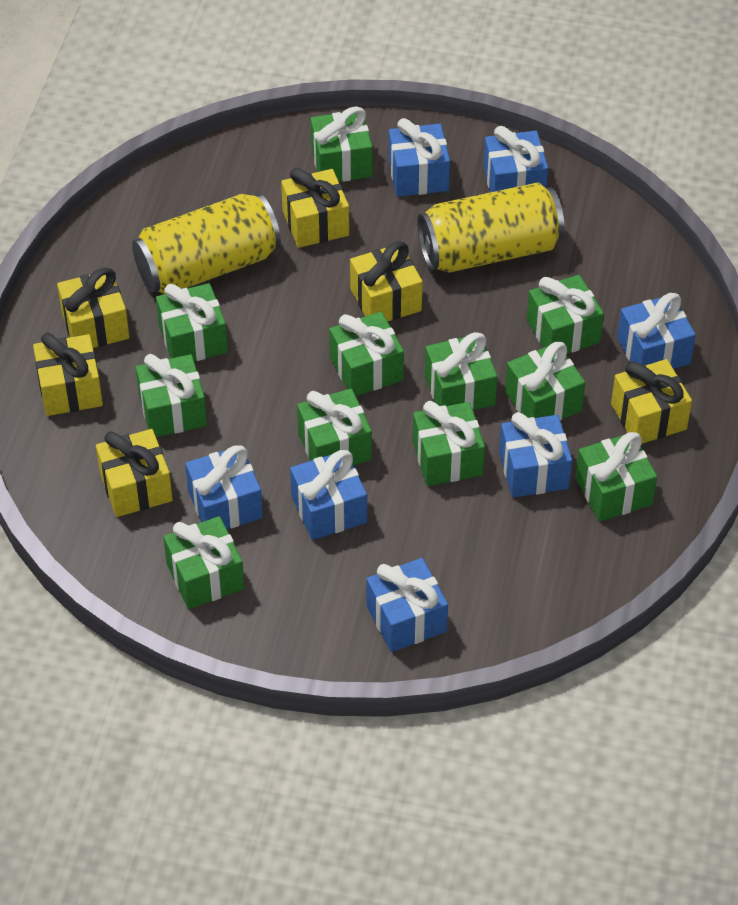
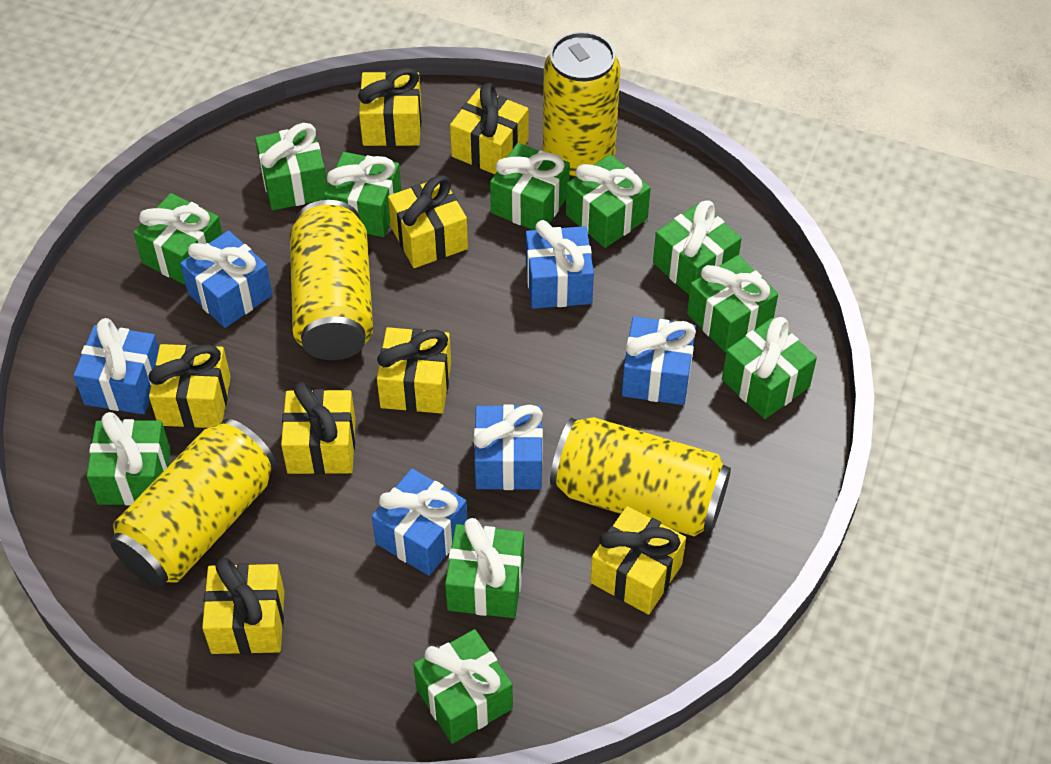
blue gift: [185,445,263,529] [290,450,367,540] [366,558,448,652] [388,118,450,197] [483,126,548,192] [499,412,572,497] [617,293,696,369] = 7 -> [73,318,159,414] [180,230,272,328] [372,469,467,576] [473,404,543,490] [526,220,594,309] [622,316,696,405] = 6
yellow can: [132,194,281,294] [417,182,565,273] = 2 -> [110,419,276,587] [290,200,373,360] [543,32,620,179] [550,417,731,536] = 4
yellow gift: [33,332,103,416] [57,268,130,348] [96,429,173,517] [281,168,349,248] [350,241,423,322] [611,359,692,444] = 6 -> [148,344,231,428] [202,558,285,654] [281,382,356,474] [358,67,421,146] [377,327,451,414] [388,175,468,268] [450,83,529,174] [590,506,686,615] = 8

